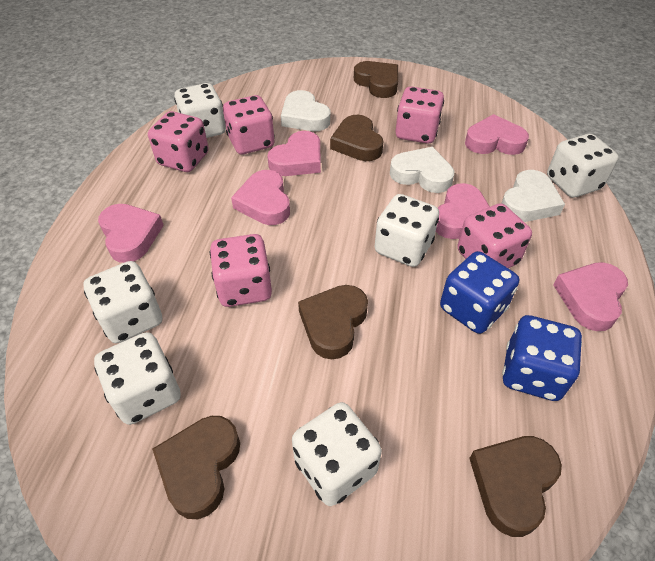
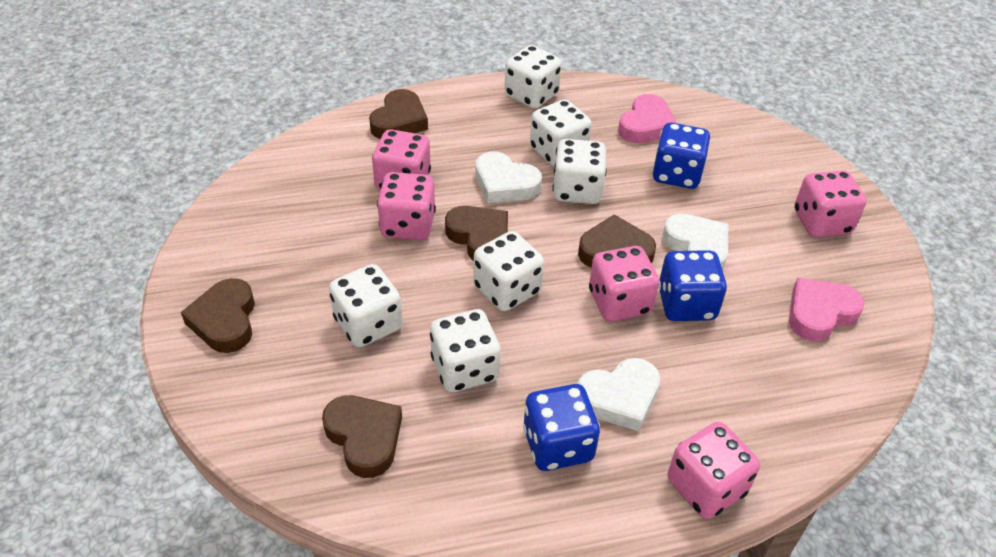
blue dice: [440,251,519,334] [502,315,582,401] = 2 -> [523,384,600,471] [652,123,711,189] [658,250,727,321] = 3
pink heart: [98,204,164,263] [231,170,290,225] [267,131,321,176] [436,183,490,239] [465,114,529,155] [553,262,628,331] = 6 -> [618,94,677,143] [789,278,865,341] = 2

